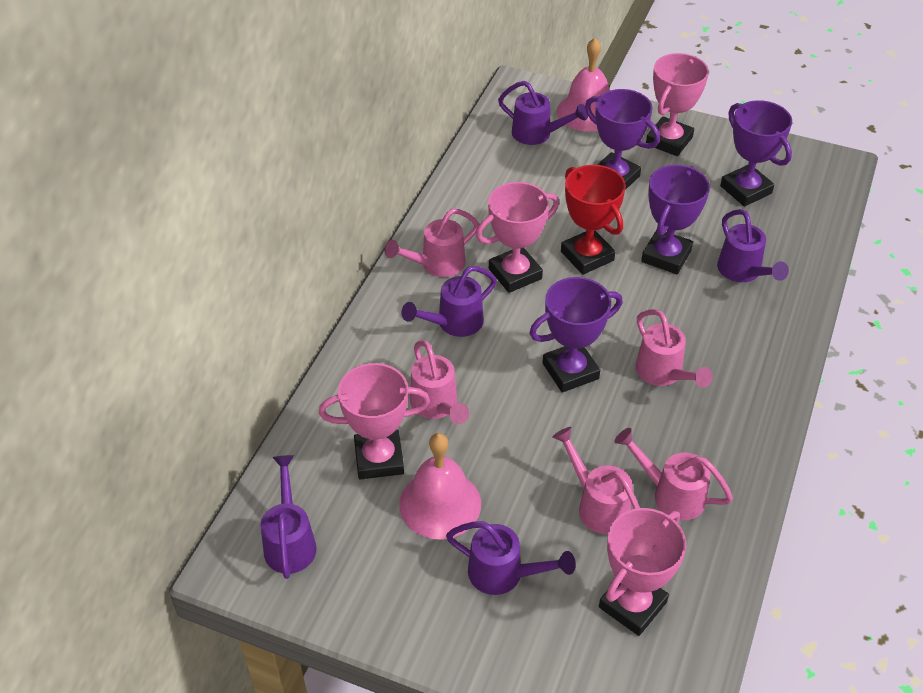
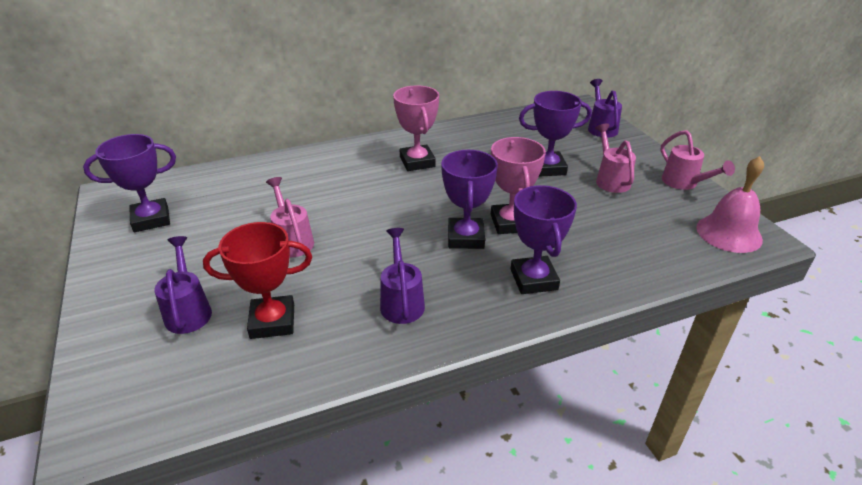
pink bell: [399,433,481,539] [557,38,609,132] = 2 -> [696,156,764,253] = 1
pink trophy: [319,363,430,479] [476,182,559,293] [599,508,686,636] [646,53,709,156] = 4 -> [393,86,439,171] [491,137,546,234] = 2
pink watering can: [385,209,479,277] [410,340,469,424] [552,427,640,534] [614,428,733,521] [635,309,713,388] = 5 -> [266,177,314,258] [595,124,636,193] [660,130,735,190] = 3
purple watering can: [260,455,317,579] [402,266,497,337] [446,521,576,595] [498,81,588,145] [717,209,789,282] = 5 -> [154,236,212,334] [380,228,425,324] [588,79,622,138] = 3

